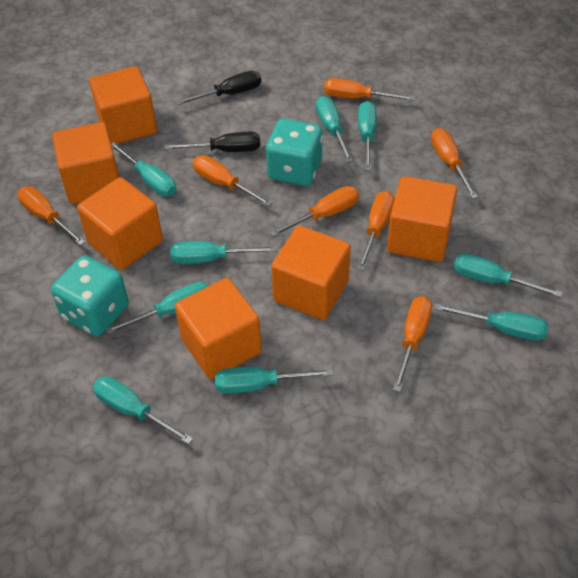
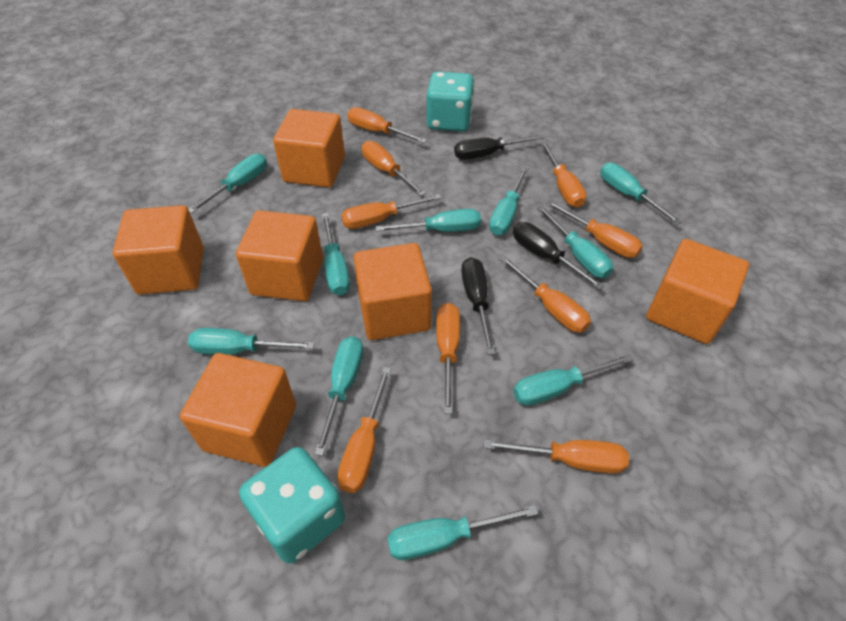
black screwdriver: [165,132,260,152] [175,71,261,105] = 2 -> [454,134,544,160] [461,257,495,355] [513,222,605,290] = 3
orange screwdriver: [17,186,85,246] [193,155,273,207] [270,186,359,237] [324,78,415,101] [357,191,394,271] [393,296,432,392] [431,128,478,199] = 7 -> [337,367,391,493] [341,194,442,229] [347,107,427,143] [362,141,426,196] [436,303,460,414] [484,439,629,474] [499,256,591,333] [540,142,586,208] [546,200,643,258] = 9
turquoise screwdriver: [93,377,193,444] [105,282,209,335] [111,142,176,196] [170,241,276,264] [215,367,333,394] [316,96,353,163] [358,101,376,171] [434,304,549,341] [453,253,563,298] = 9 -> [188,154,267,214] [188,328,315,355] [314,336,363,456] [322,213,350,295] [375,209,481,232] [387,505,539,560] [489,167,529,235] [513,354,633,406] [537,206,613,278] [600,163,682,225] = 10

